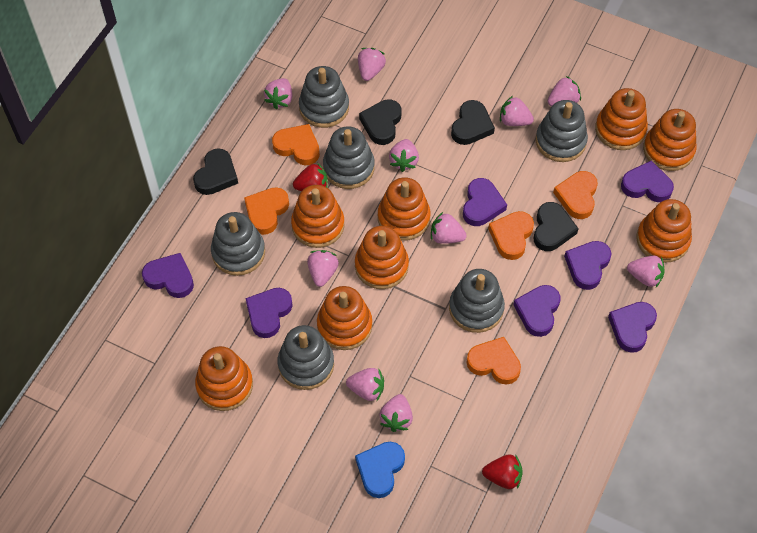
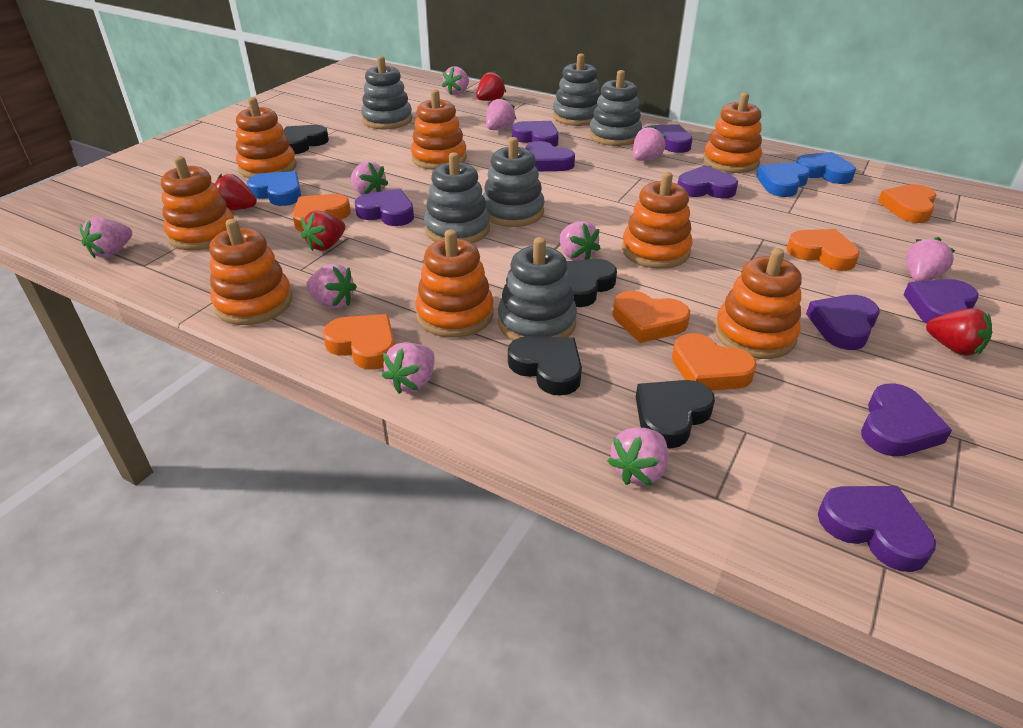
blue heart: [355,442,405,498] = 1 -> [247,171,301,206] [756,163,810,197] [796,152,856,184] = 3
orange heart: [244,187,289,235] [272,124,320,165] [466,337,521,385] [488,211,534,260] [553,171,598,219] = 5 -> [292,194,351,232] [322,314,395,370] [612,291,690,343] [672,333,757,391] [787,229,860,271] [878,184,937,223] = 6
purple heart: [142,253,194,298] [246,288,293,338] [463,178,507,226] [513,285,560,337] [564,241,612,290] [608,302,657,353] [621,160,674,202] = 7 -> [355,189,414,226] [512,121,559,147] [526,141,575,171] [645,124,693,153] [678,165,738,198] [806,295,880,350] [818,486,936,572] [861,383,952,456] [903,279,979,324] = 9
red strawberry: [293,163,328,191] [482,454,523,489] = 2 -> [215,174,257,210] [301,210,345,251] [476,71,506,101] [926,308,992,356] = 4

